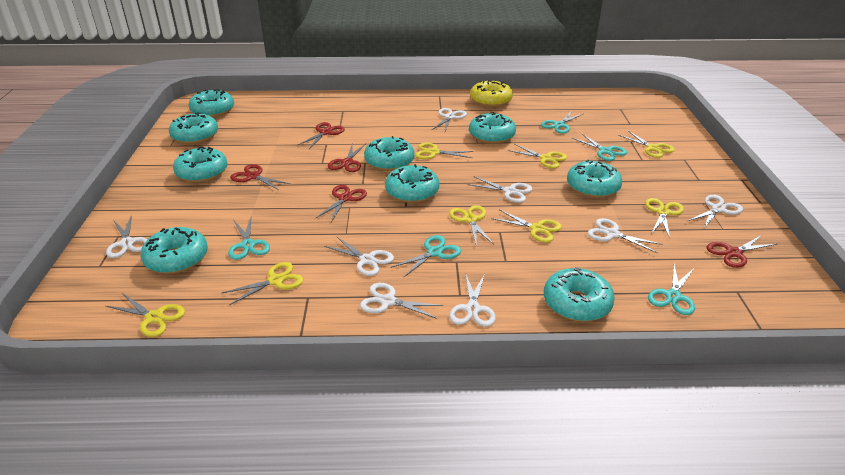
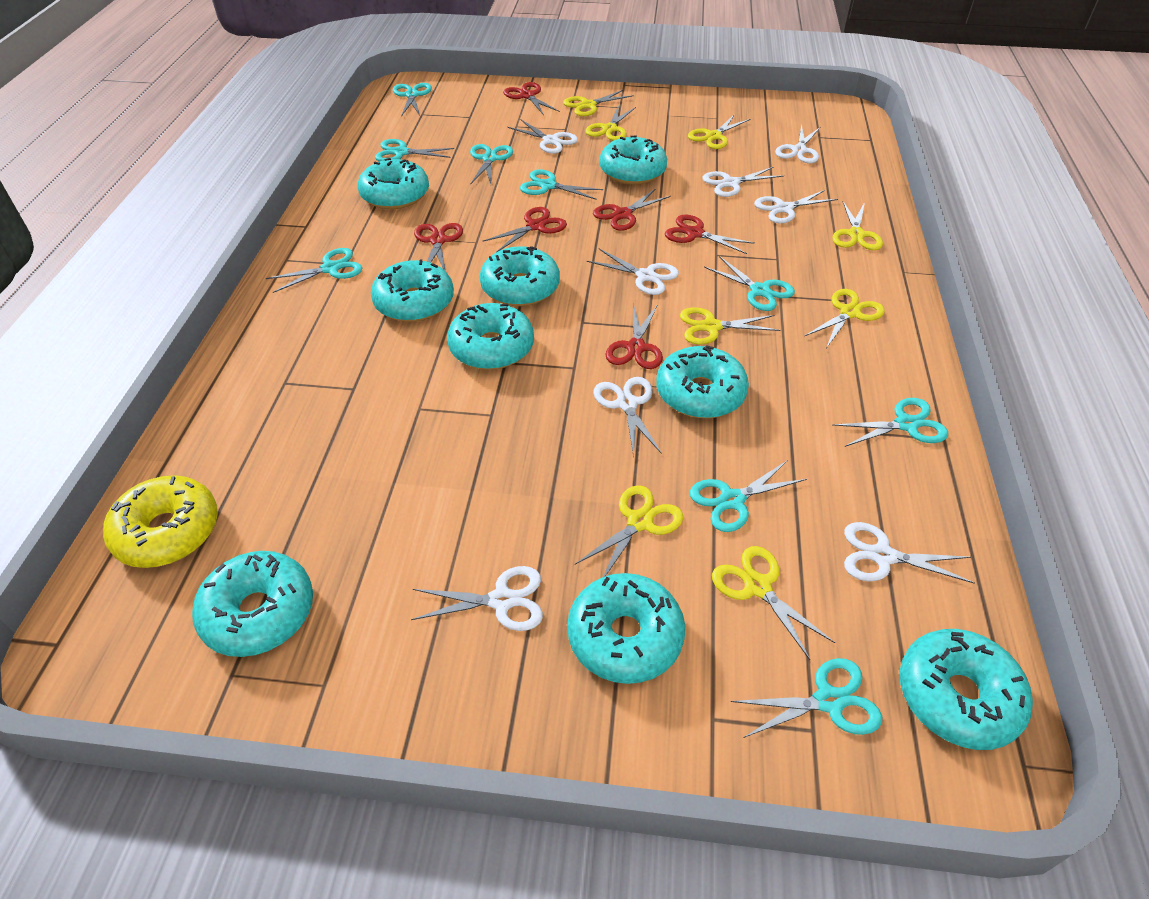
red scissors: [230,164,290,190] [298,122,345,149] [316,185,367,222] [328,144,366,172] [706,235,777,268] = 5 -> [414,223,463,271] [483,207,567,252] [503,82,560,115] [593,188,671,231] [605,304,663,369] [665,215,755,254] = 6
turquoise scissors: [228,217,270,260] [391,235,461,278] [541,111,583,134] [572,133,627,161] [648,264,695,315] = 5 -> [266,248,362,293] [375,139,454,162] [393,83,432,117] [470,144,513,184] [520,170,603,200] [690,460,807,532] [704,256,795,311] [731,658,882,738] [832,398,948,447] = 9

